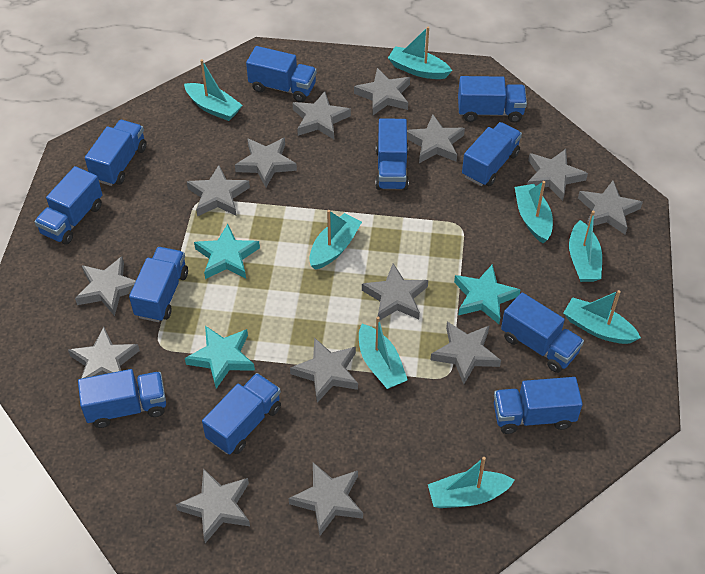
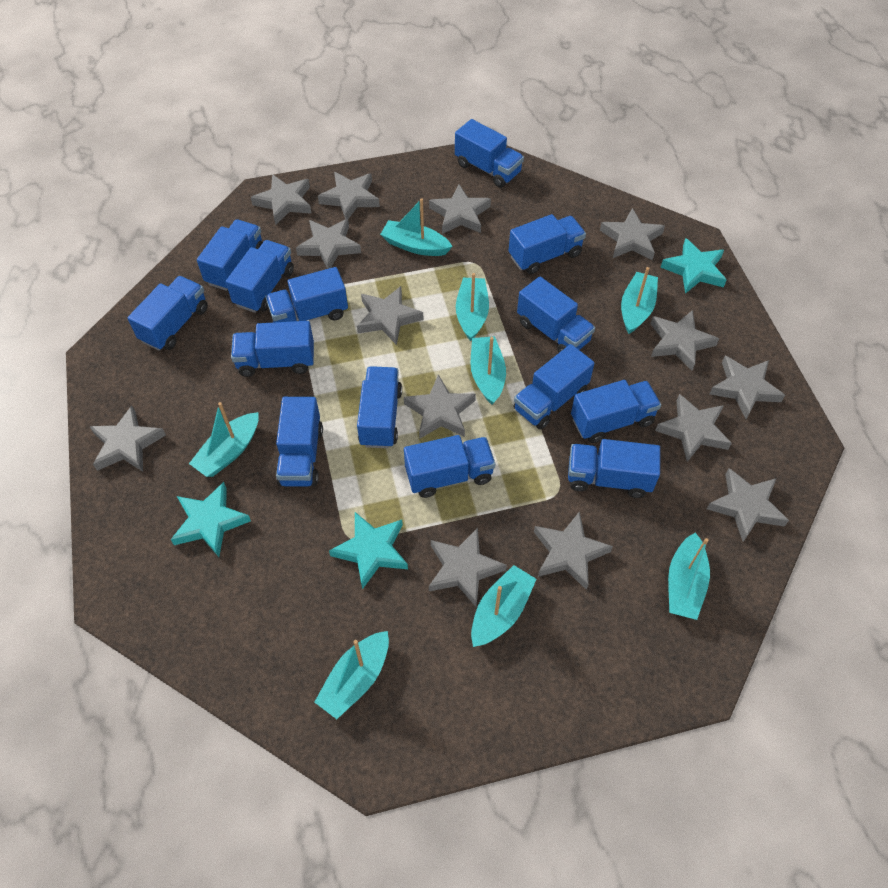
blue truck: [34,166,102,245] [78,369,166,428] [85,120,146,186] [129,247,188,322] [202,373,281,454] [246,46,317,102] [375,118,409,190] [458,76,527,123] [462,122,522,186] [494,377,583,434] [501,292,584,373] = 11 -> [128,276,208,351] [197,219,263,291] [226,240,294,313] [231,321,314,377] [265,267,348,322] [276,397,323,487] [357,366,402,448] [404,435,496,498] [455,119,524,188] [509,214,586,274] [514,344,595,430] [517,276,595,353] [568,439,660,498] [571,380,661,443] = 14

